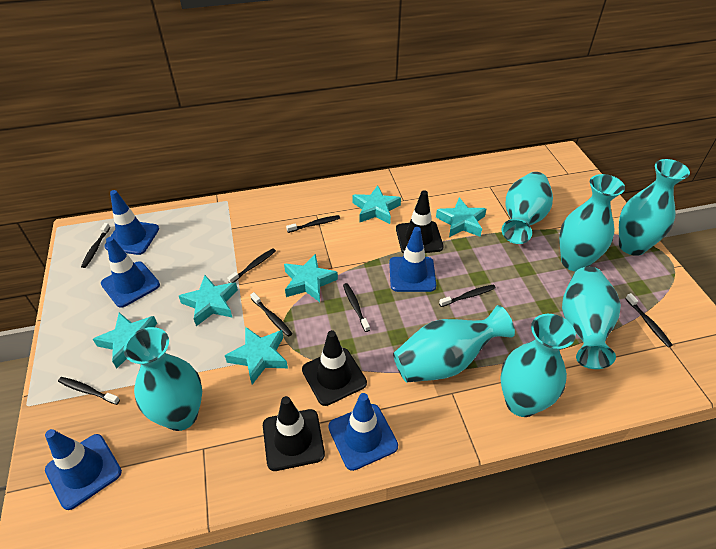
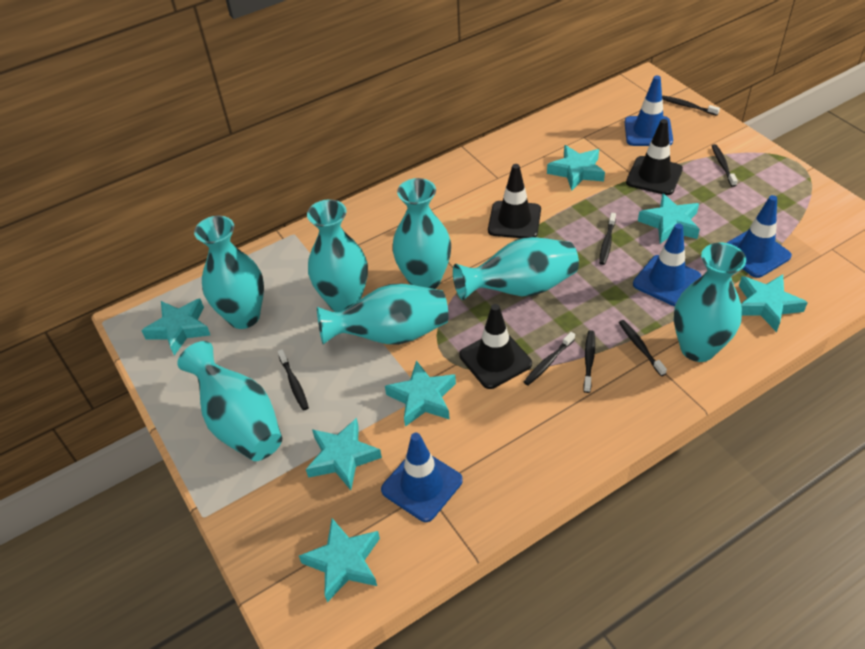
black toothbrush: [58,377,120,405] [81,223,110,268] [227,248,276,283] [250,292,293,337] [286,215,340,233] [343,283,370,332] [439,284,496,307] [625,293,672,347] = 8 -> [278,349,309,411] [524,332,575,385] [583,330,595,393] [599,213,616,265] [619,320,667,376] [662,96,720,116] [712,144,738,187] = 7
blue traffic cone: [45,429,122,510] [101,237,160,308] [104,190,159,255] [328,393,398,471] [389,227,436,292] = 5 -> [381,433,463,522] [624,75,673,146] [633,223,701,306] [727,195,792,278] = 4
turquoise star: [93,312,157,369] [179,275,238,326] [225,327,288,385] [284,254,338,302] [352,185,401,224] [436,198,486,237] = 6 -> [141,298,210,356] [299,518,380,602] [306,418,382,490] [385,360,456,427] [547,145,605,191] [638,193,700,244] [739,274,808,332] = 7

